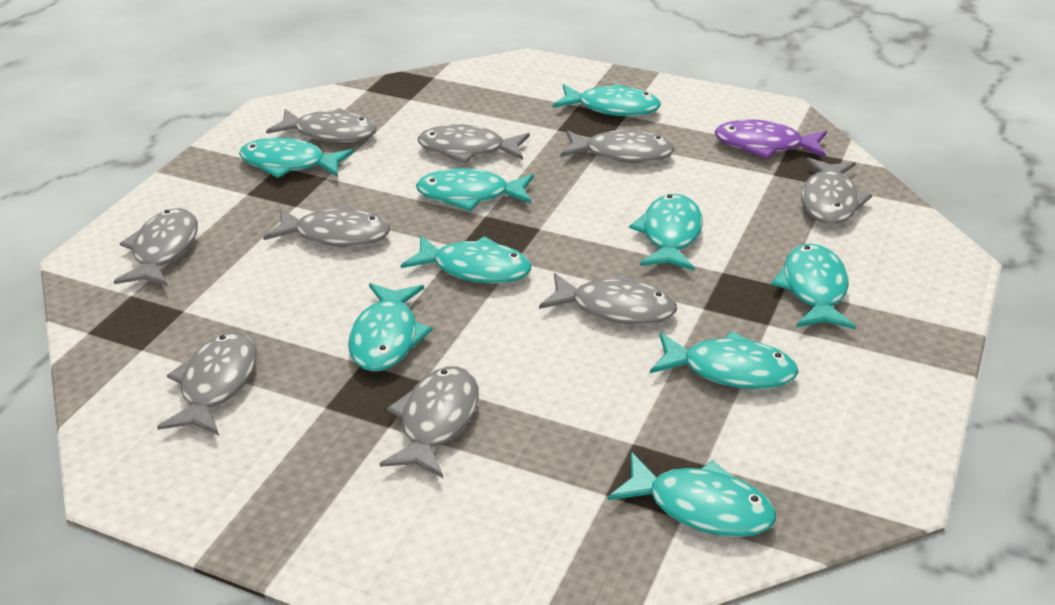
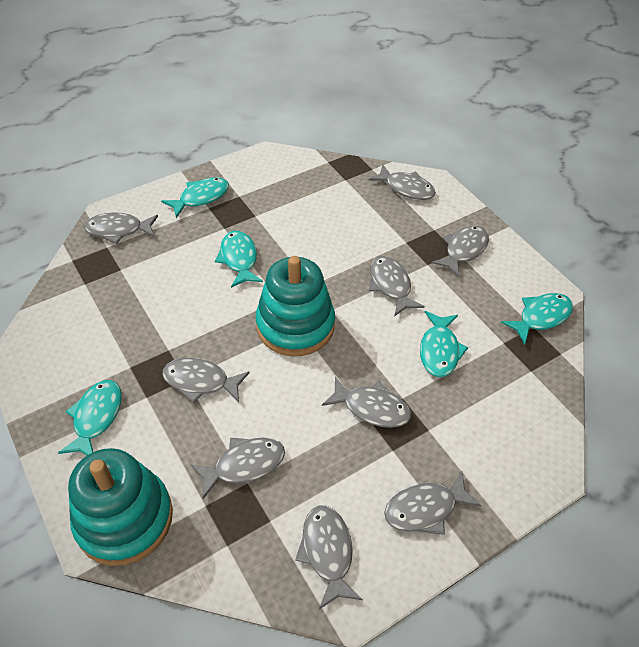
purple fish: [714,119,827,159] = 1 -> none = 0
turquoise fish: [239,137,354,178] [348,283,433,372] [400,235,531,283] [416,168,534,211] [553,84,661,117] [607,452,776,537] [629,194,703,271] [650,331,799,389] [771,243,856,329] = 9 -> [58,380,122,455] [161,177,229,218] [215,231,263,288] [420,311,468,377] [501,293,573,345] = 5
turquoise stacking toy: none = 0 -> [68,448,173,566] [256,256,335,356] = 2

